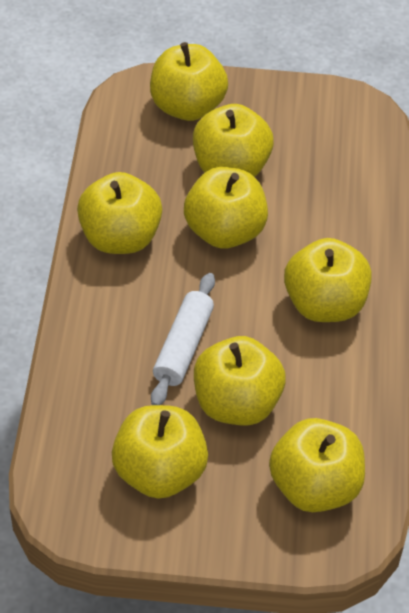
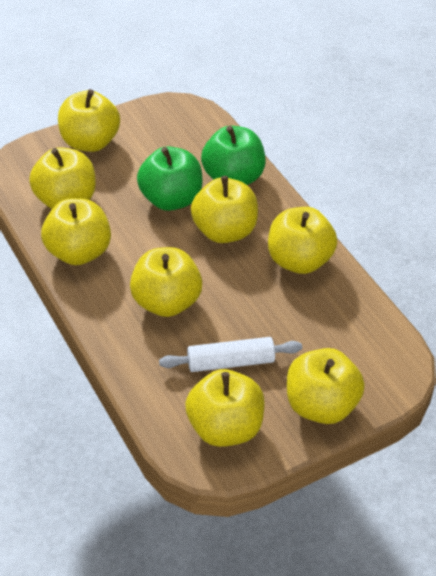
green apple: none = 0 -> [137,146,202,211] [201,126,265,185] = 2

